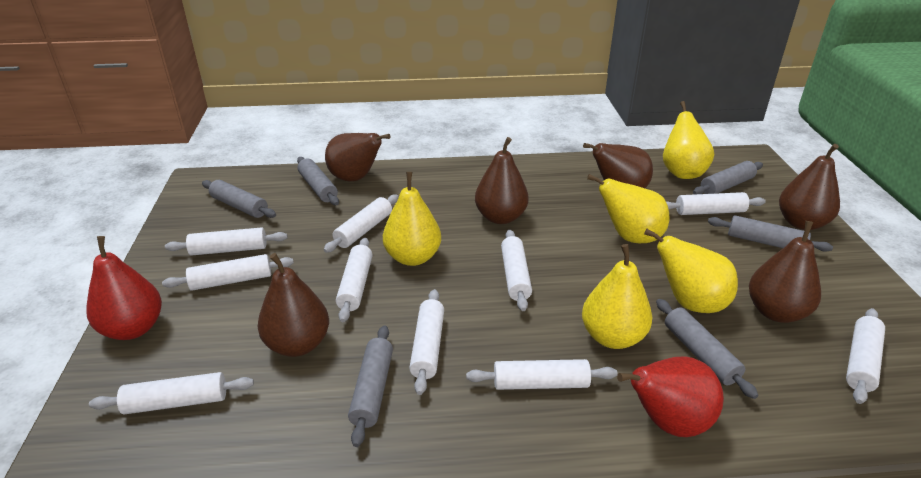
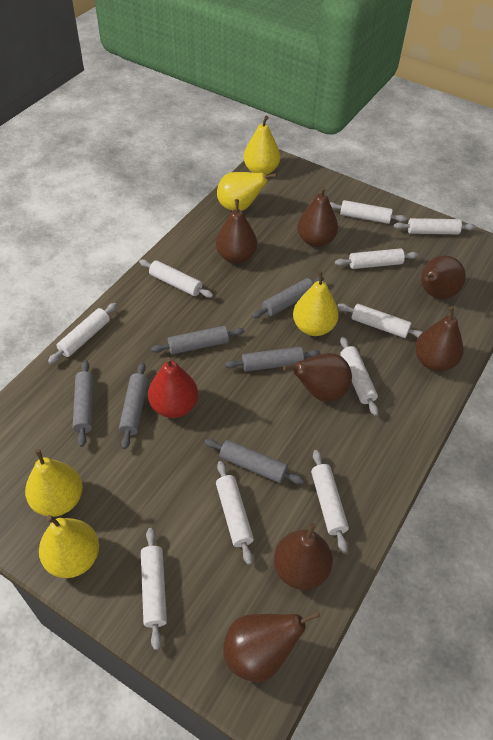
brown pear: [258,253,329,357] [325,133,391,181] [475,137,529,224] [583,143,653,188] [749,221,821,323] [779,144,840,230] = 6 -> [216,199,257,264] [223,610,320,682] [274,523,333,590] [283,353,352,402] [297,187,338,247] [415,306,463,371] [421,256,466,299] = 7
red pear: [86,236,162,340] [617,356,724,437] = 2 -> [148,357,198,418] = 1

